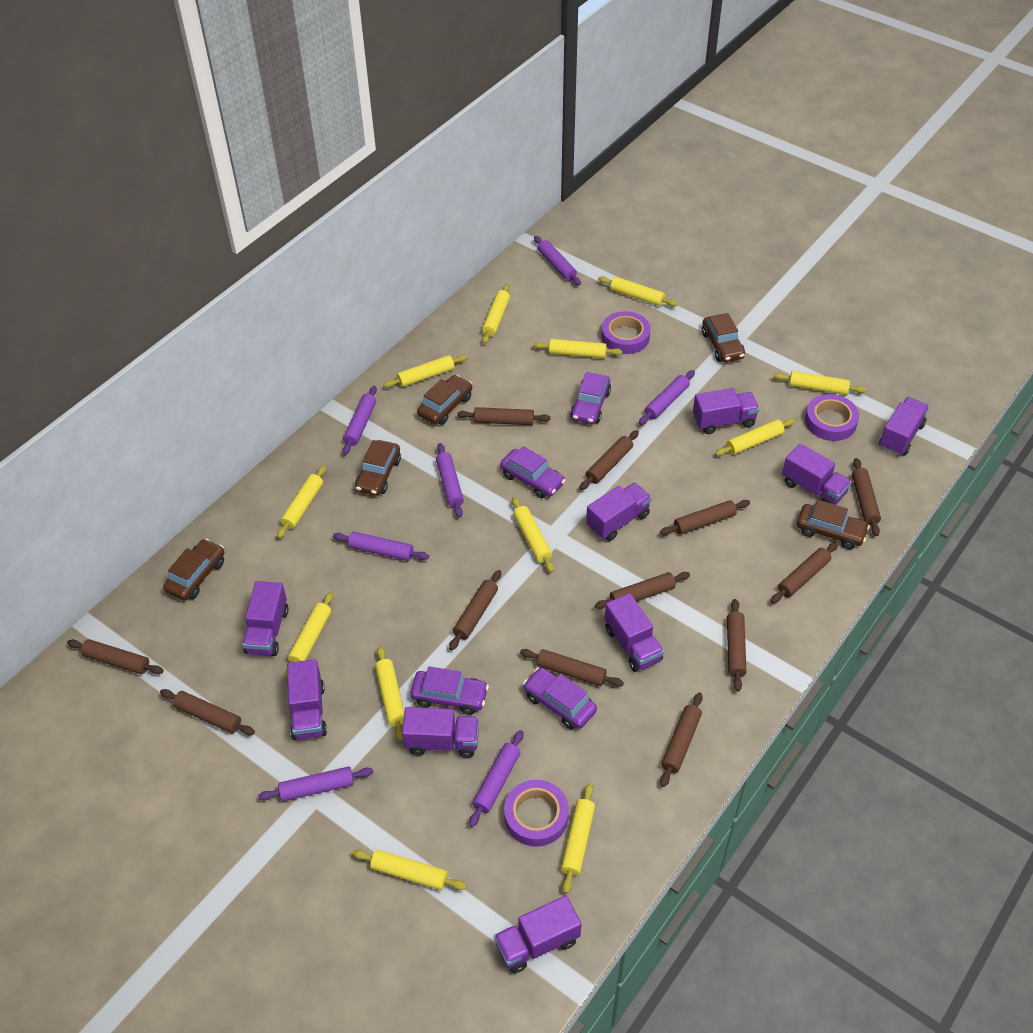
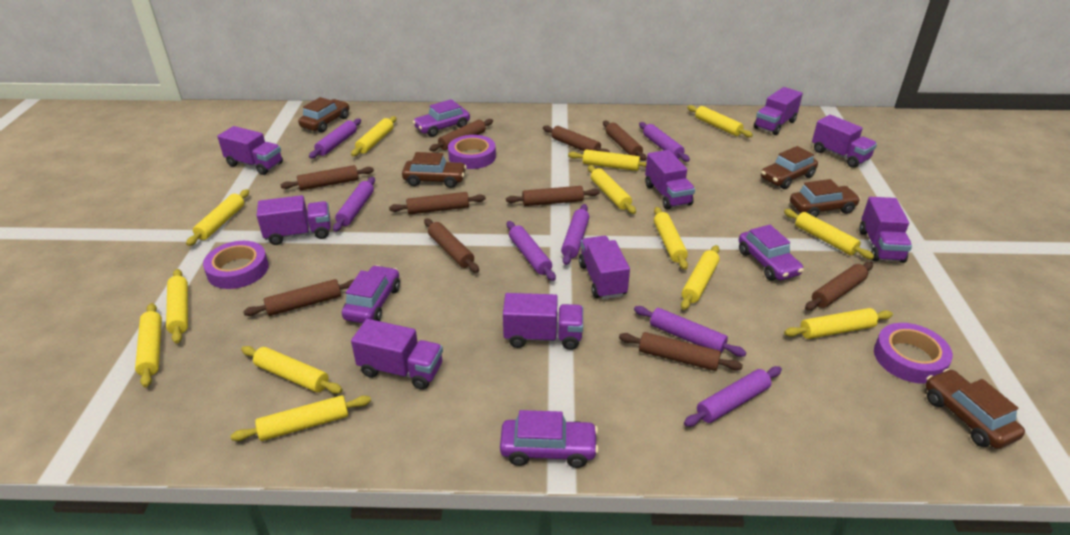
brown rolling pin: [67,639,164,674] [160,689,255,735] [449,570,501,650] [457,407,551,425] [520,649,624,687] [580,430,639,490] [595,572,690,609] [660,500,750,535] [660,692,703,787] [727,599,746,691] [771,542,838,603] [852,458,881,536] = 12 -> [243,279,355,316] [281,165,374,190] [389,192,486,214] [424,218,479,273] [429,119,493,151] [506,186,600,206] [543,125,611,153] [603,121,647,161] [619,332,743,371] [805,262,873,311] = 10
yellow rolling pin: [277,465,326,539] [285,592,334,678] [352,849,467,890] [375,646,404,740] [383,355,467,388] [482,284,510,344] [512,497,554,573] [533,339,622,358] [561,783,595,894] [598,276,678,307] [715,418,795,456] [773,371,866,395] = 12 -> [135,303,162,387] [166,269,188,344] [186,189,249,246] [230,395,371,441] [241,346,343,394] [351,116,397,156] [568,149,646,171] [588,165,636,214] [654,207,688,270] [681,245,720,310] [687,105,753,137] [784,209,874,259] [784,308,893,339] = 13

